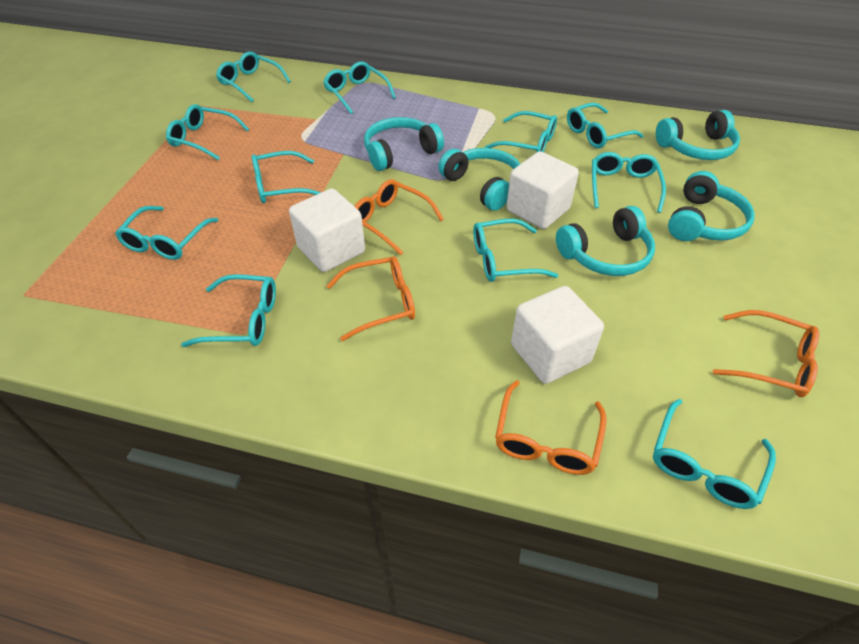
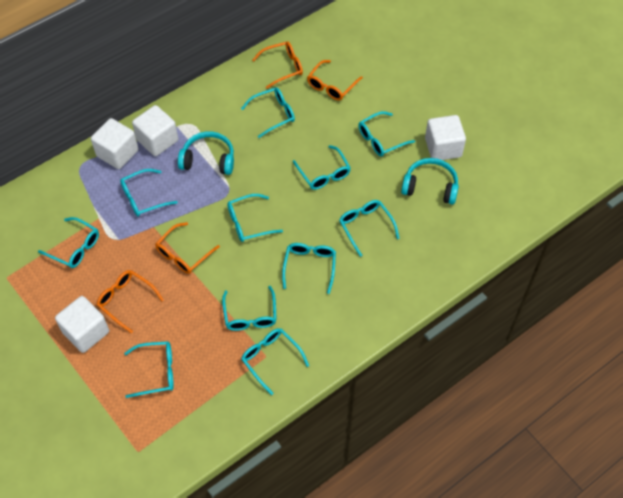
turquoise headphones: [364,117,444,171] [438,148,520,211] [556,206,655,276] [656,110,740,160] [668,171,755,241] = 5 -> [178,131,234,175] [401,158,459,205] = 2
white cube: [289,189,365,272] [506,151,579,229] [511,286,604,384] = 3 -> [55,296,109,353] [91,118,139,169] [132,105,178,156] [425,115,466,160] = 4

